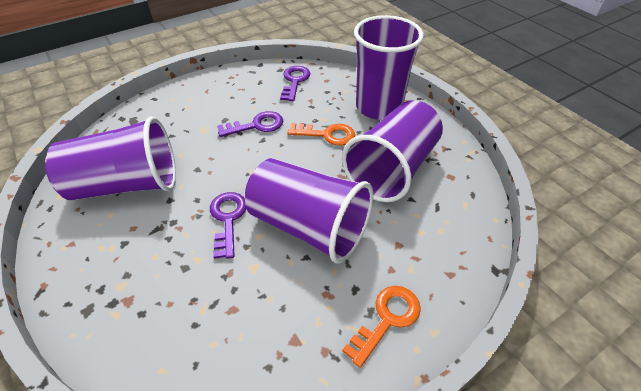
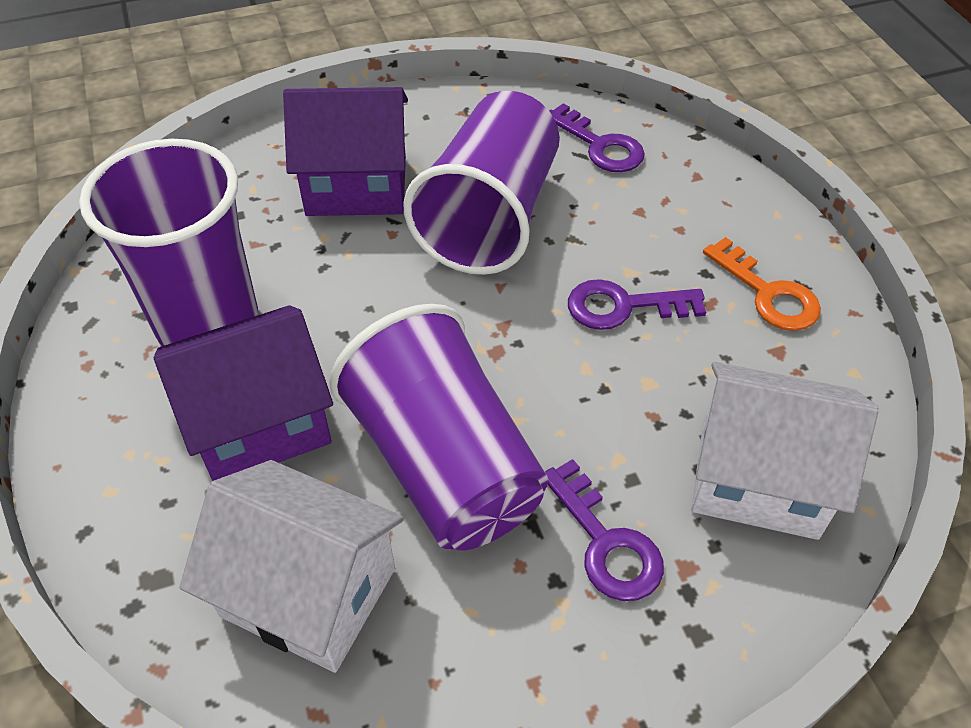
orange key: [288,123,355,146] [342,286,421,368] = 2 -> [703,237,821,331] = 1
purple cup: [45,117,176,200] [245,158,373,263] [342,100,443,202] [354,15,424,120] = 4 -> [79,139,258,346] [329,304,548,550] [403,91,560,275] = 3
purple house: none = 0 -> [154,305,333,481] [283,87,408,216] = 2
white house: none = 0 -> [180,460,404,673] [691,362,878,540] = 2

